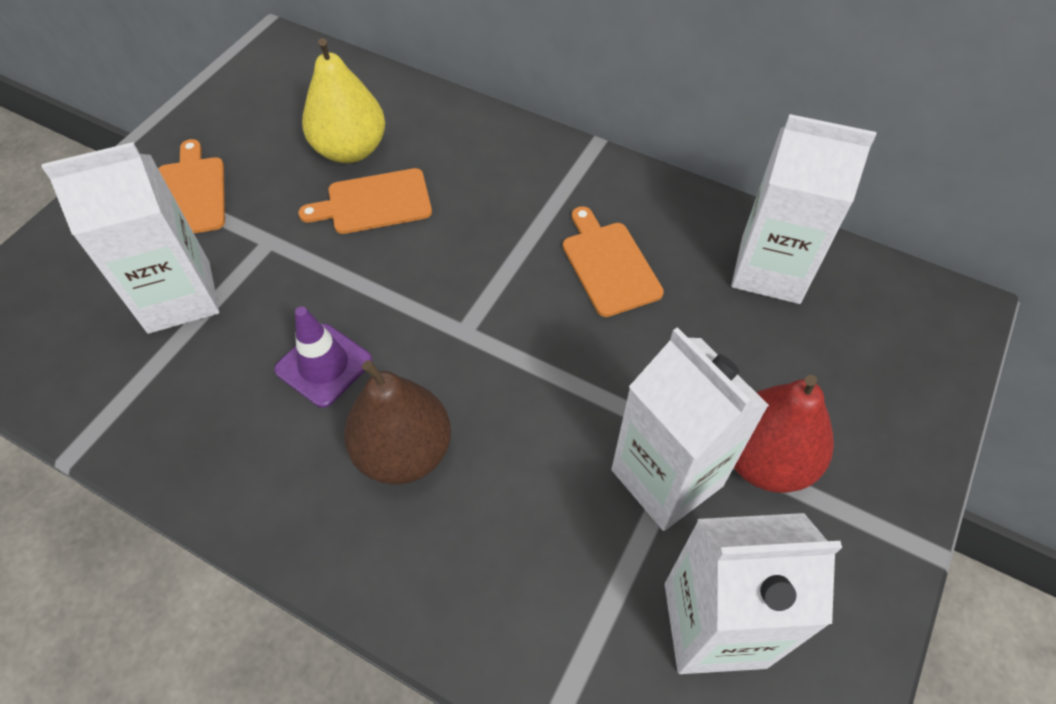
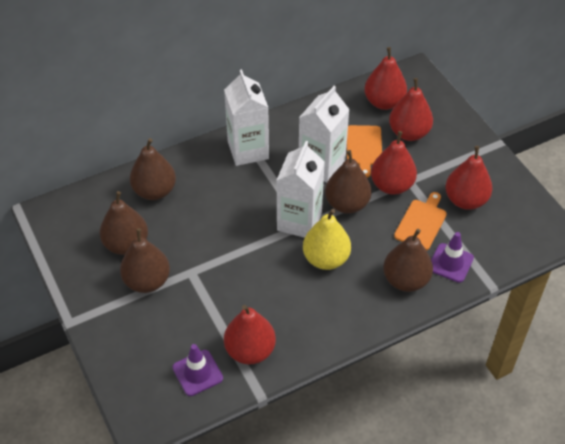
brown pear: [344,360,451,485] = 1 -> [100,191,148,255] [120,228,170,293] [130,138,176,200] [325,150,372,214] [383,229,433,292] = 5
orange cutting board: [158,139,225,233] [298,168,432,234] [563,206,664,317] = 3 -> [347,125,382,178] [394,192,447,250] = 2
purple traffic cone: [274,306,372,408] = 1 -> [172,344,223,396] [431,232,474,283] = 2
red pear: [734,375,834,493] = 1 -> [224,305,276,364] [364,47,407,110] [371,131,417,195] [389,78,433,141] [445,146,492,210] = 5
white carton: [42,142,219,334] [611,327,769,531] [665,513,842,674] [731,114,876,304] = 4 -> [224,69,269,166] [276,141,325,238] [299,86,350,183] = 3

